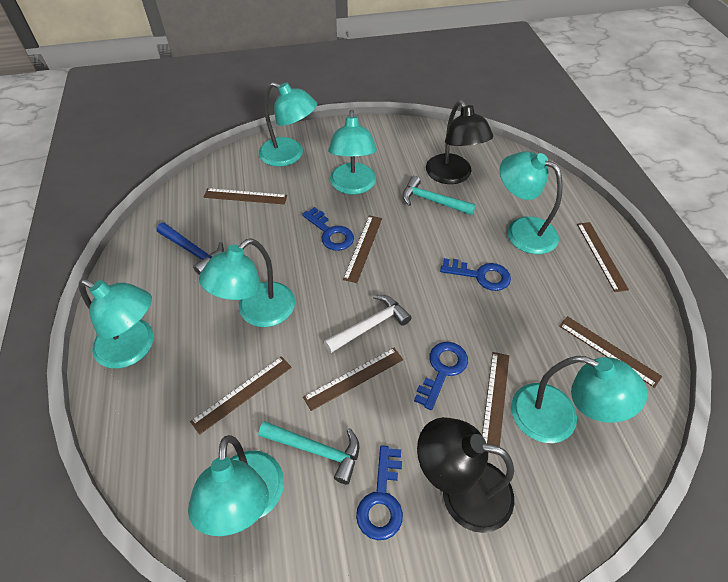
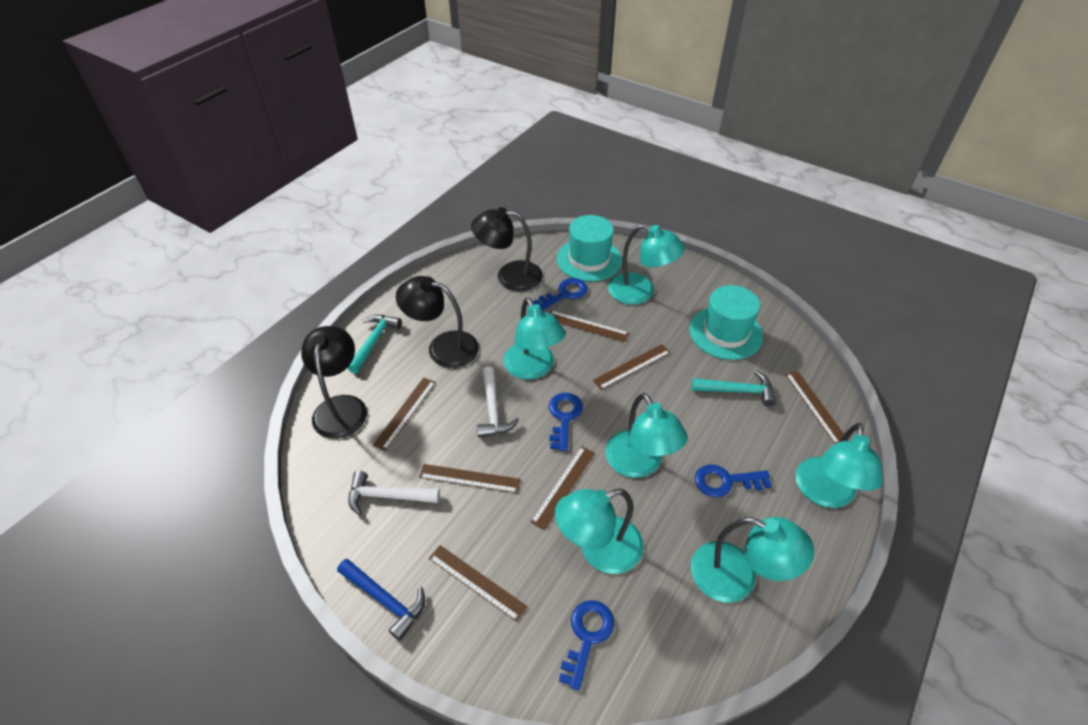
black lamp: [417,417,514,533] [426,100,493,184] = 2 -> [301,326,367,439] [396,276,479,368] [471,207,543,291] = 3
turquoise hat: none = 0 -> [557,215,622,281] [689,285,763,360] = 2
turquoise lamp: [78,279,154,369] [188,435,284,536] [199,238,295,327] [259,82,317,167] [328,110,377,195] [500,151,563,254] [511,356,647,443] = 7 -> [504,297,566,380] [555,489,644,574] [605,393,688,478] [608,224,685,305] [691,517,814,602] [796,423,883,508] = 6
white hammer: [324,295,412,353] = 1 -> [348,471,440,515] [477,367,519,438] = 2

